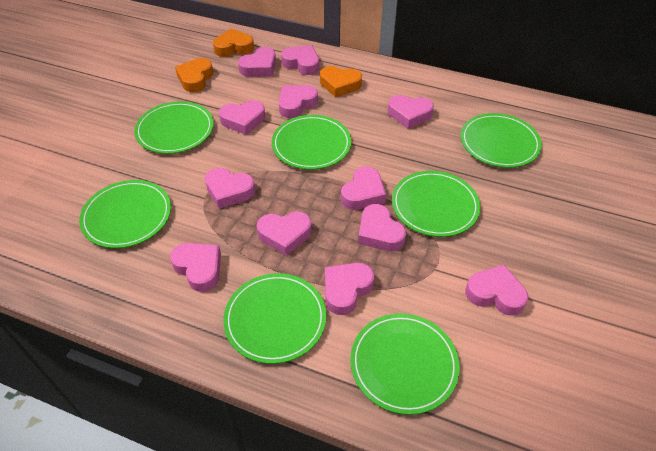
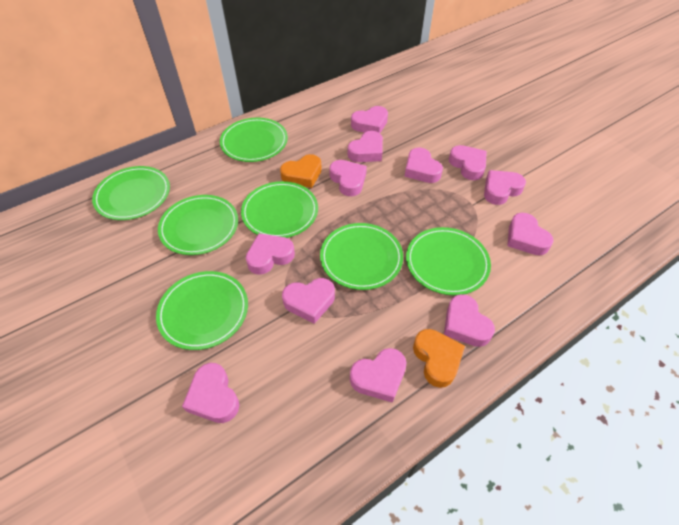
orange heart: [175,58,214,92] [213,29,254,57] [320,66,362,97] = 3 -> [280,154,322,188] [413,329,465,388] = 2

